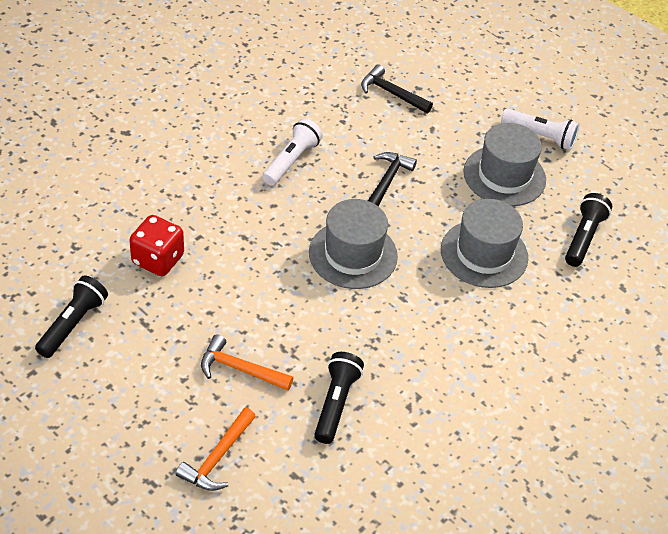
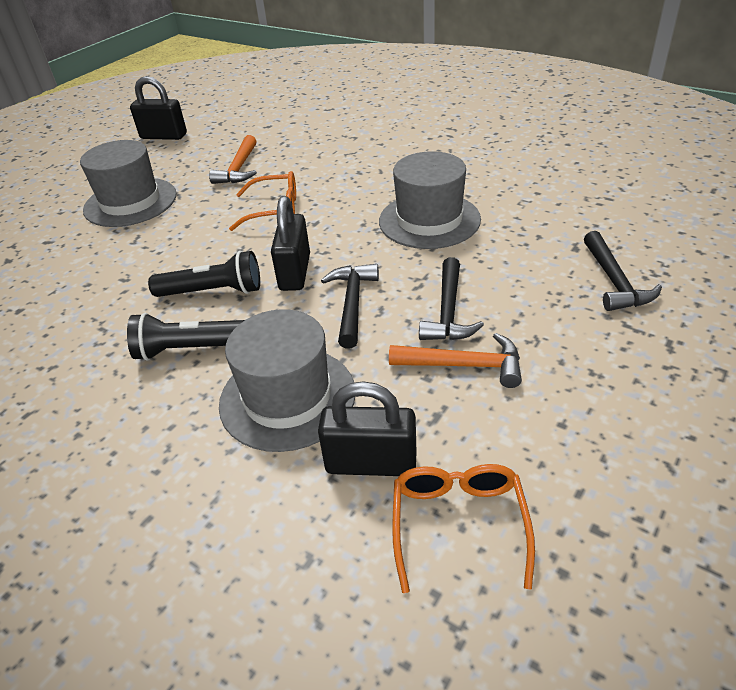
black flashlight: [35,275,108,358] [314,352,364,444] [565,193,612,267] = 3 -> [127,313,245,361] [148,251,260,297] = 2
black hammer: [361,64,433,113] [368,152,417,206] = 2 -> [321,264,379,348] [419,257,484,341] [584,231,662,311] = 3
black padlock: none = 0 -> [130,76,187,140] [271,196,310,291] [318,381,417,476] = 3
orange glasses: none = 0 -> [229,171,296,231] [392,464,535,593] = 2
red dice: [129,215,184,276] = 1 -> none = 0
white flashlight: [262,118,323,186] [501,109,579,150] = 2 -> none = 0

